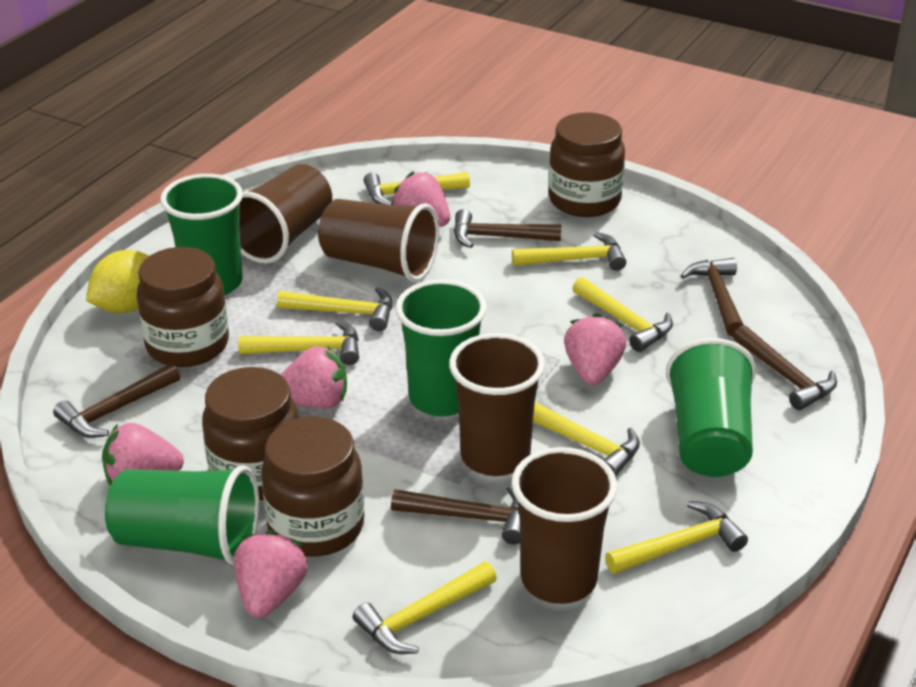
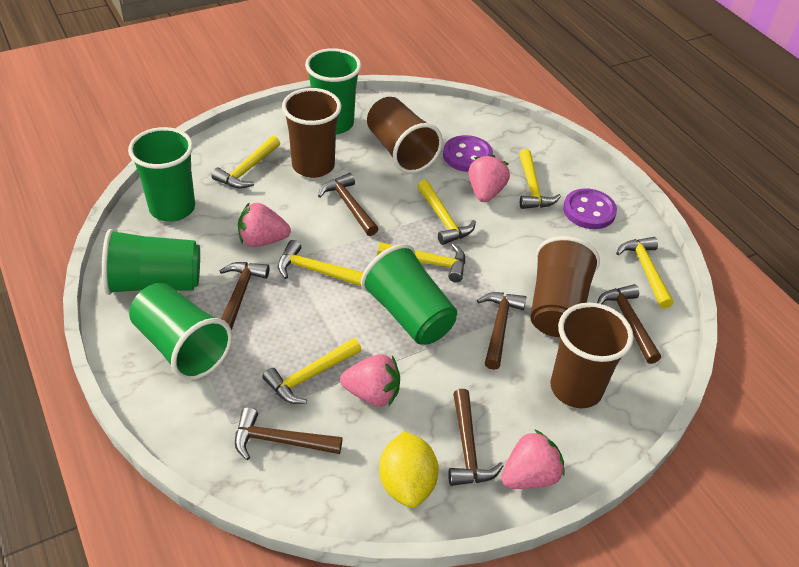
brown hammer: [53,363,180,438] [391,485,520,544] [454,209,561,248] [680,258,744,337] [733,325,837,410] = 5 -> [220,262,269,330] [235,407,343,460] [318,173,378,236] [448,389,504,486] [477,292,526,370] [597,284,661,364] = 6
brown jar: [137,247,229,367] [202,367,299,501] [261,416,364,557] [548,112,625,217] = 4 -> none = 0
green cup: [105,465,259,565] [160,174,243,295] [395,279,487,417] [666,338,756,477] = 4 -> [102,229,200,295] [128,127,195,222] [129,283,232,381] [305,48,361,134] [361,244,457,344] = 5
pink strawberry: [102,423,184,485] [234,530,307,618] [281,345,347,409] [391,171,450,227] [564,313,626,385] = 5 -> [238,203,291,247] [340,354,400,407] [469,154,510,202] [501,429,565,489] = 4
purple button: none = 0 -> [443,135,493,172] [563,188,617,229] = 2
yellow hammer: [238,320,359,365] [277,287,392,331] [353,561,497,654] [364,172,470,205] [512,232,626,271] [533,402,640,477] [572,277,673,352] [605,501,748,574] = 8 -> [211,136,280,189] [262,338,361,404] [278,240,363,286] [377,242,465,282] [417,180,476,245] [519,149,561,209] [616,237,674,309] = 7

